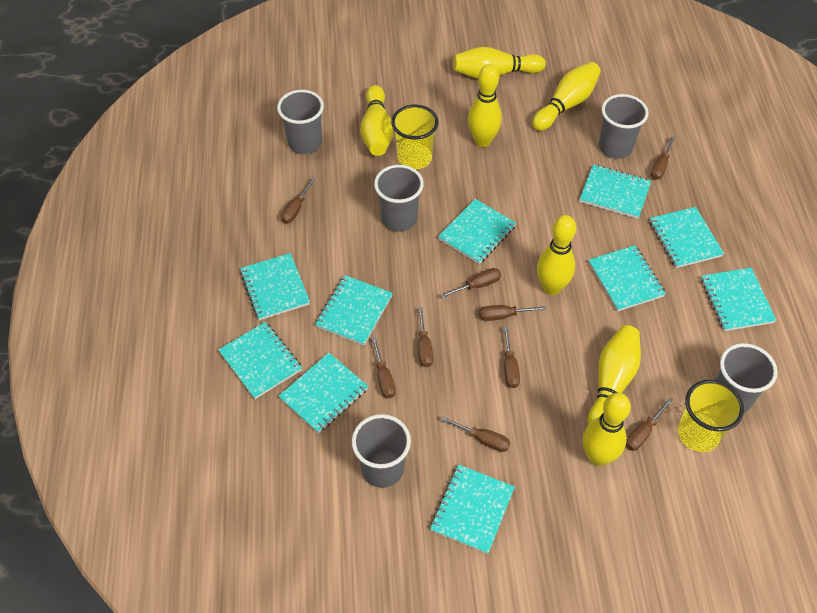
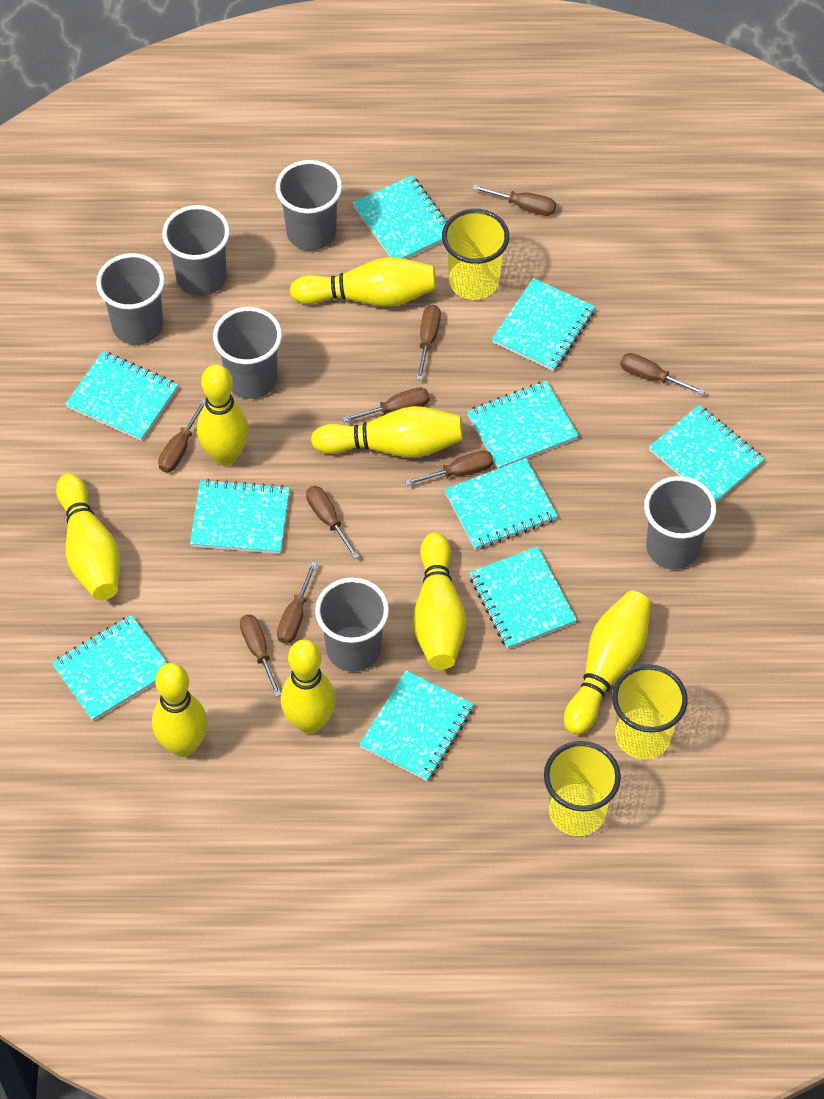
grey cup: [277,90,324,154] [352,414,411,488] [374,165,424,231] [599,94,648,159] [716,343,778,413] = 5 -> [96,253,165,345] [162,205,230,296] [213,307,282,399] [276,160,342,250] [315,577,389,672] [644,476,717,570] = 6
yellow bowling pin: [360,85,394,156] [453,47,546,79] [468,64,502,147] [532,62,601,131] [537,215,576,295] [583,393,631,466] [587,325,641,425] = 7 -> [56,473,120,600] [152,663,208,757] [197,364,249,466] [281,639,336,734] [290,257,436,307] [311,406,463,457] [413,532,467,670] [564,591,651,735] = 8
yellow cup: [391,105,438,169] [678,380,744,452] = 2 -> [442,209,509,300] [544,741,621,836] [612,664,688,759] = 3

